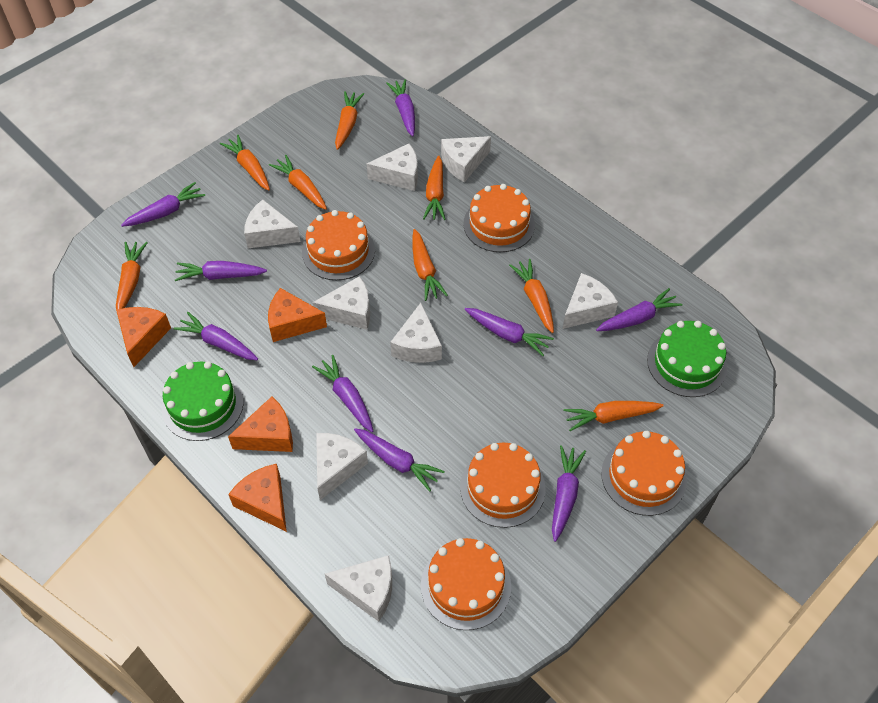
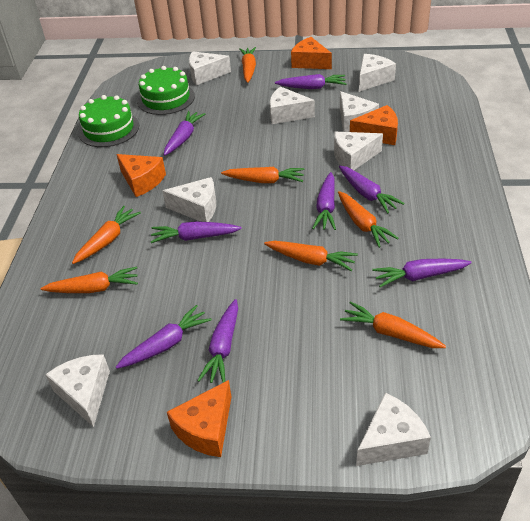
orange cake: [302,210,375,280] [421,538,511,630] [460,443,546,528] [463,184,535,252] [601,431,687,516] = 5 -> none = 0
orange carrot: [116,242,147,310] [220,135,270,191] [269,155,327,210] [335,91,364,150] [412,229,448,301] [423,156,446,220] [509,259,554,333] [563,401,664,431] = 8 -> [41,266,138,293] [72,206,141,264] [221,167,304,183] [239,47,256,83] [264,241,358,271] [338,191,399,248] [340,301,446,348] = 7
purple carrot: [121,182,205,227] [173,312,258,360] [175,261,267,281] [312,355,373,432] [354,428,445,492] [386,79,415,137] [464,308,554,356] [552,445,586,542] [596,288,683,331] = 9 -> [116,305,212,369] [151,221,242,243] [164,111,205,156] [197,299,238,383] [275,74,347,89] [312,172,336,230] [339,166,405,213] [372,259,472,287] = 8

